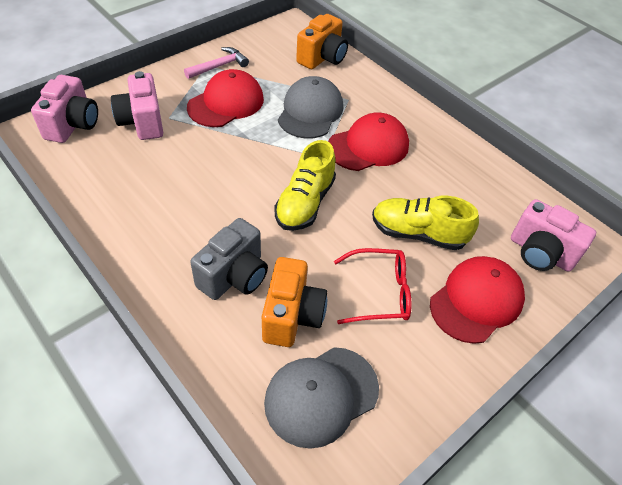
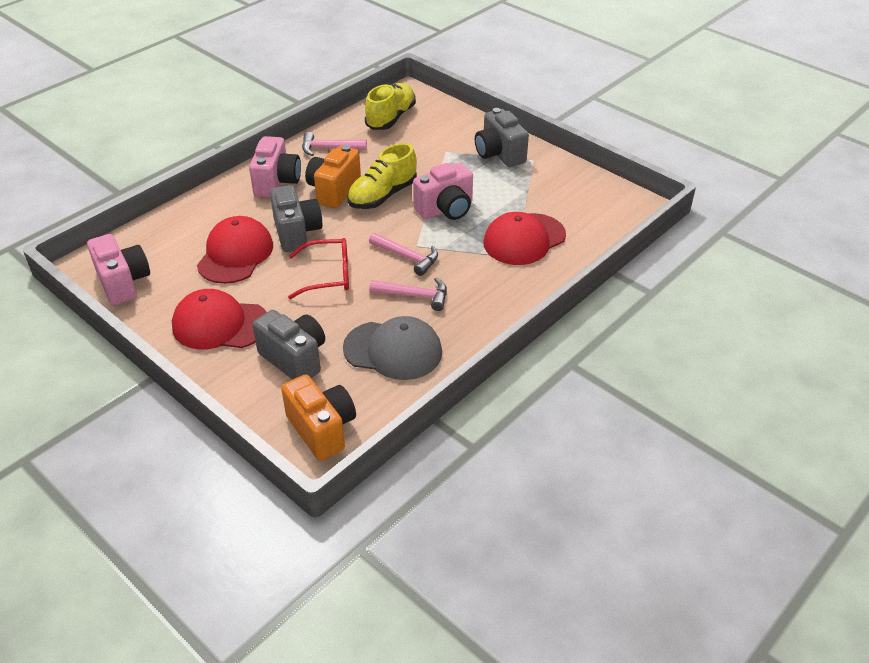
grey camera: [190,218,268,300] = 1 -> [252,310,325,380] [270,185,323,252] [475,108,529,167] = 3
grey cap: [264,347,379,449] [278,76,343,139] = 2 -> [343,316,442,380] = 1
pink hammer: [184,47,249,79] = 1 -> [302,132,367,156] [369,233,438,276] [369,277,447,311] = 3

